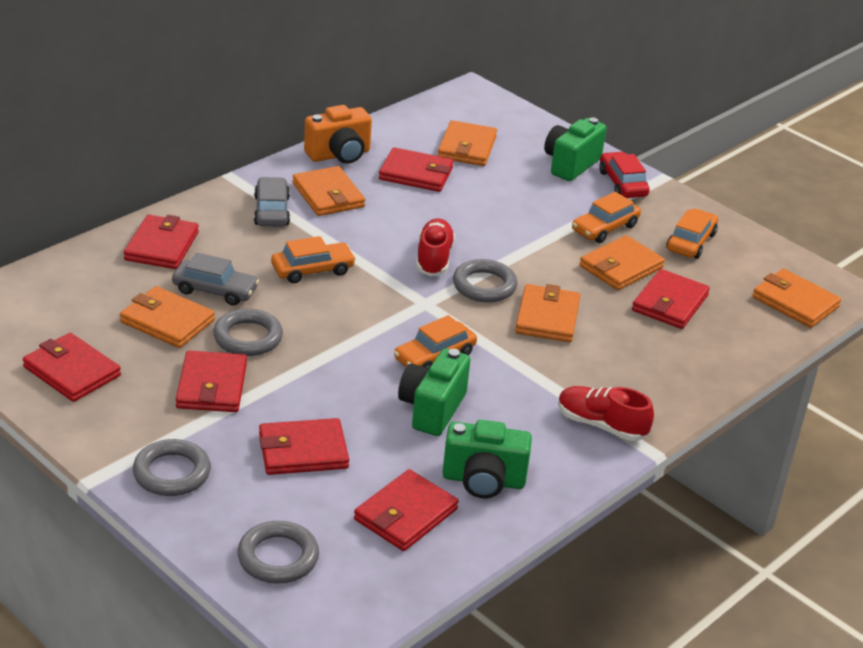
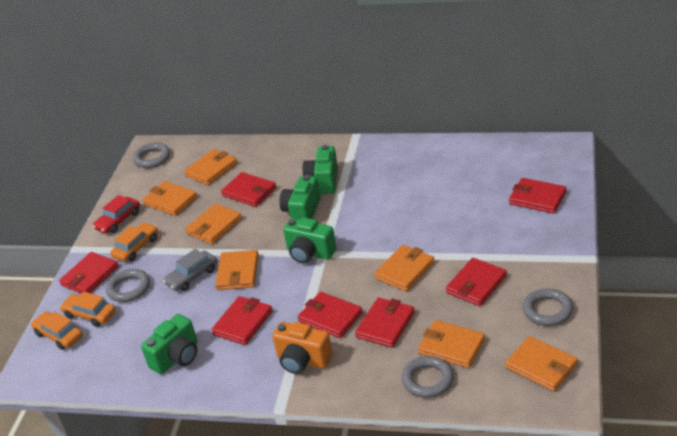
green camera: [398,349,470,436] [442,420,532,498] [544,118,607,181] = 3 -> [141,314,197,374] [279,175,320,220] [283,218,337,263] [302,145,338,194] = 4
grey car: [172,252,259,305] [254,177,290,227] = 2 -> [163,249,217,291] = 1
orange car: [271,236,356,283] [394,315,477,369] [572,192,641,243] [666,208,718,259] = 4 -> [31,311,83,350] [60,292,116,327] [110,222,158,262] = 3
orange wallet: [120,286,215,348] [292,166,365,216] [437,120,497,166] [515,284,580,342] [579,235,665,290] [752,269,841,328] = 6 -> [142,181,197,216] [184,149,237,185] [185,203,242,244] [215,250,259,290] [374,245,435,292] [418,320,485,368] [505,336,578,391] = 7
red shoe: [416,219,455,276] [558,386,654,441] = 2 -> none = 0

